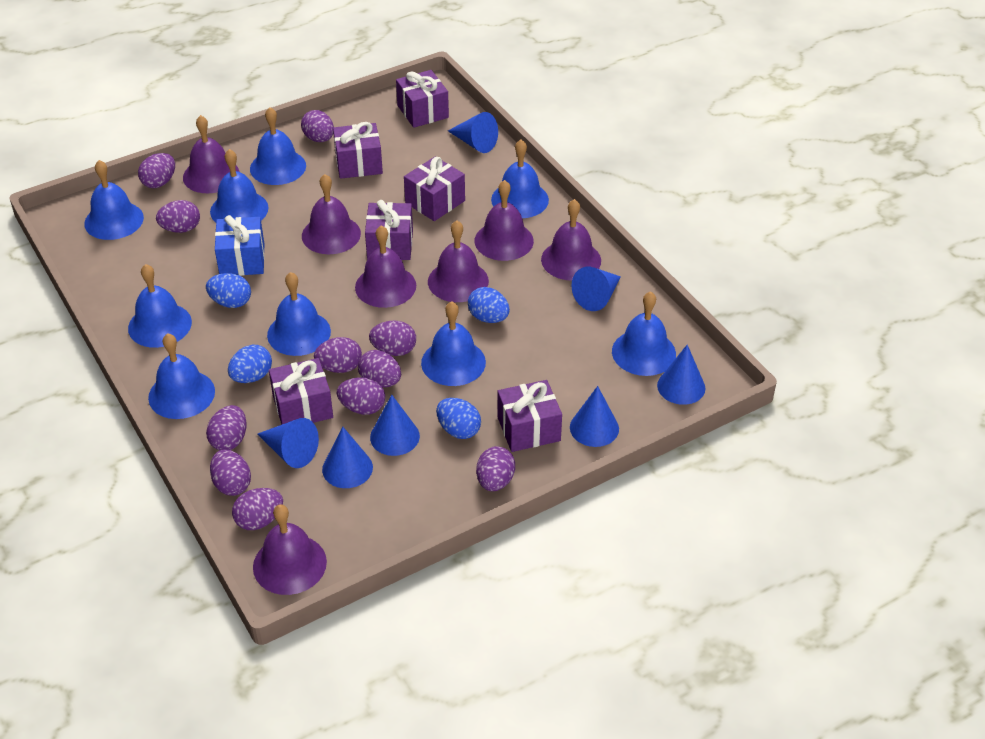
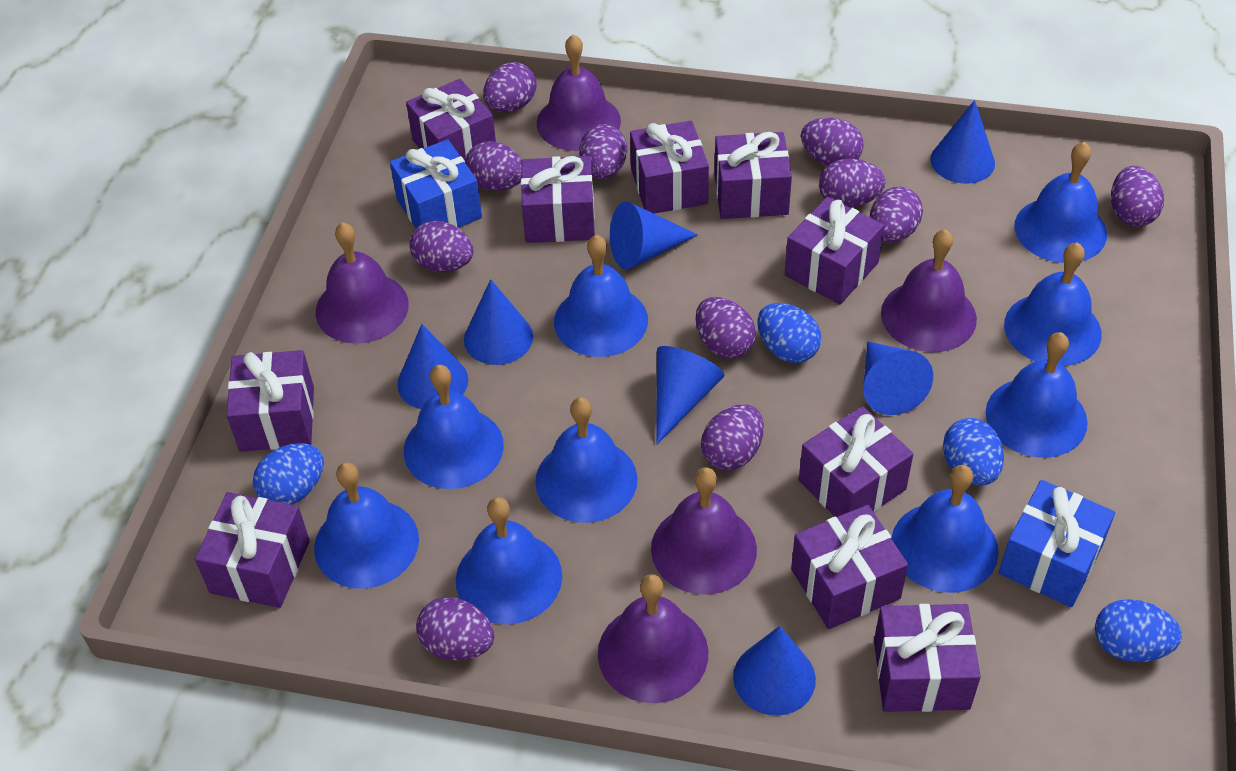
blue gift: [215,215,265,276] = 1 -> [390,139,482,228] [999,480,1115,607] = 2
purple bell: [183,115,240,193] [253,504,327,595] [302,174,361,254] [355,225,416,308] [428,220,489,302] [475,180,534,261] [541,199,601,280] = 7 -> [315,222,409,344] [537,34,621,151] [598,574,708,703] [651,467,757,595] [881,229,977,352] = 5
purple gift: [269,358,333,425] [333,122,383,179] [365,200,413,260] [396,70,449,128] [404,156,465,221] [497,380,562,452] = 6 -> [195,492,310,608] [226,350,314,452] [406,79,496,160] [521,156,595,243] [630,121,709,214] [714,132,792,219] [785,197,884,304] [791,505,908,629] [799,406,913,517] [874,604,981,712] = 10

